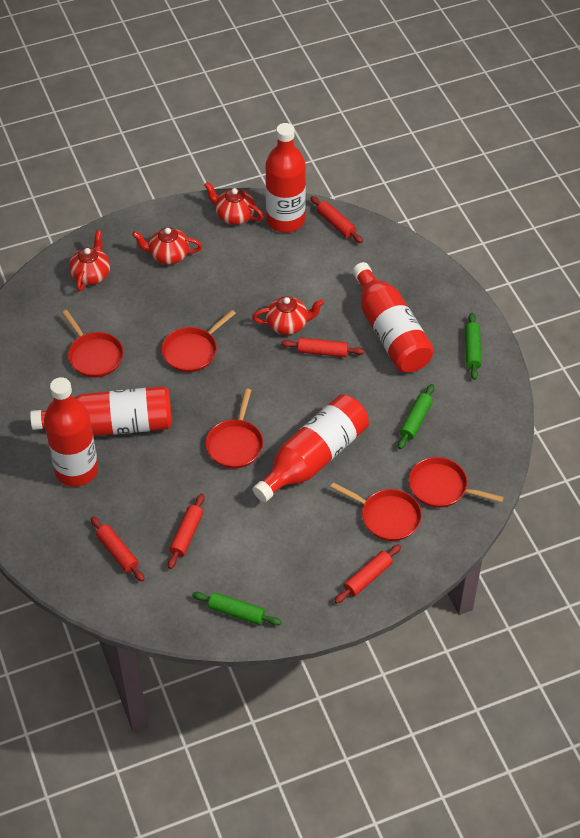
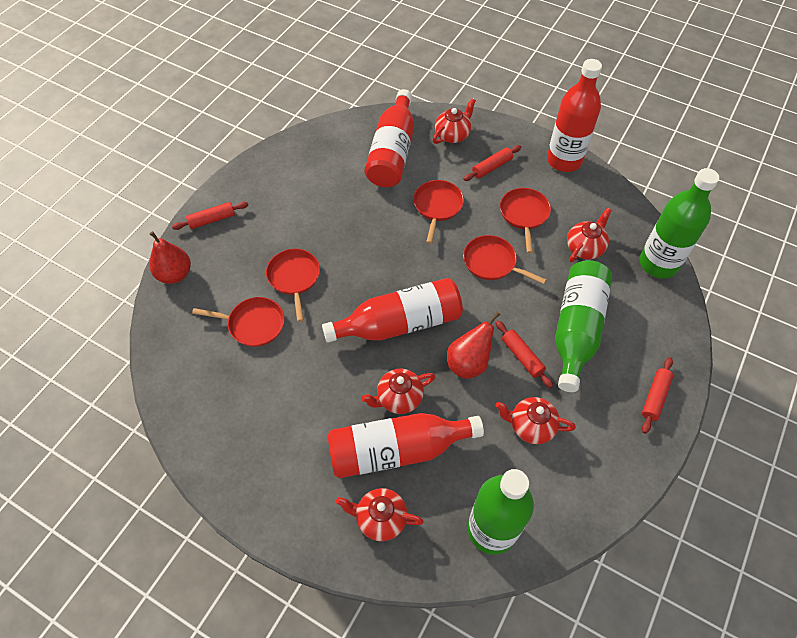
green bottle: none = 0 -> [468,469,534,555] [555,260,612,392] [639,168,719,278] = 3
green rolling pin: [192,592,281,626] [398,384,434,449] [465,313,482,380] = 3 -> none = 0
red bottle: [30,386,172,436] [44,377,98,487] [253,394,369,502] [266,123,306,233] [352,262,434,372] = 5 -> [322,278,463,343] [327,413,484,478] [365,89,414,187] [547,59,602,172] = 4
red pear: none = 0 -> [149,231,191,284] [447,312,500,379] = 2
red rolling pin: [91,516,145,582] [168,494,204,569] [281,337,365,357] [310,196,363,243] [335,544,401,604] = 5 -> [172,202,248,230] [464,145,521,181] [495,320,553,388] [642,357,673,434] = 4
red teapot: [69,230,110,292] [132,227,202,265] [204,182,264,225] [252,296,324,335] = 4 -> [336,488,424,541] [361,369,436,414] [433,98,476,144] [495,397,576,444] [567,208,612,262] = 5

